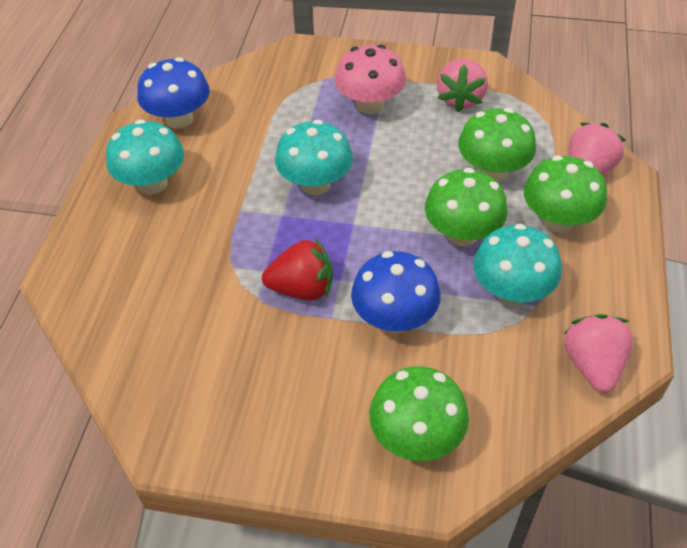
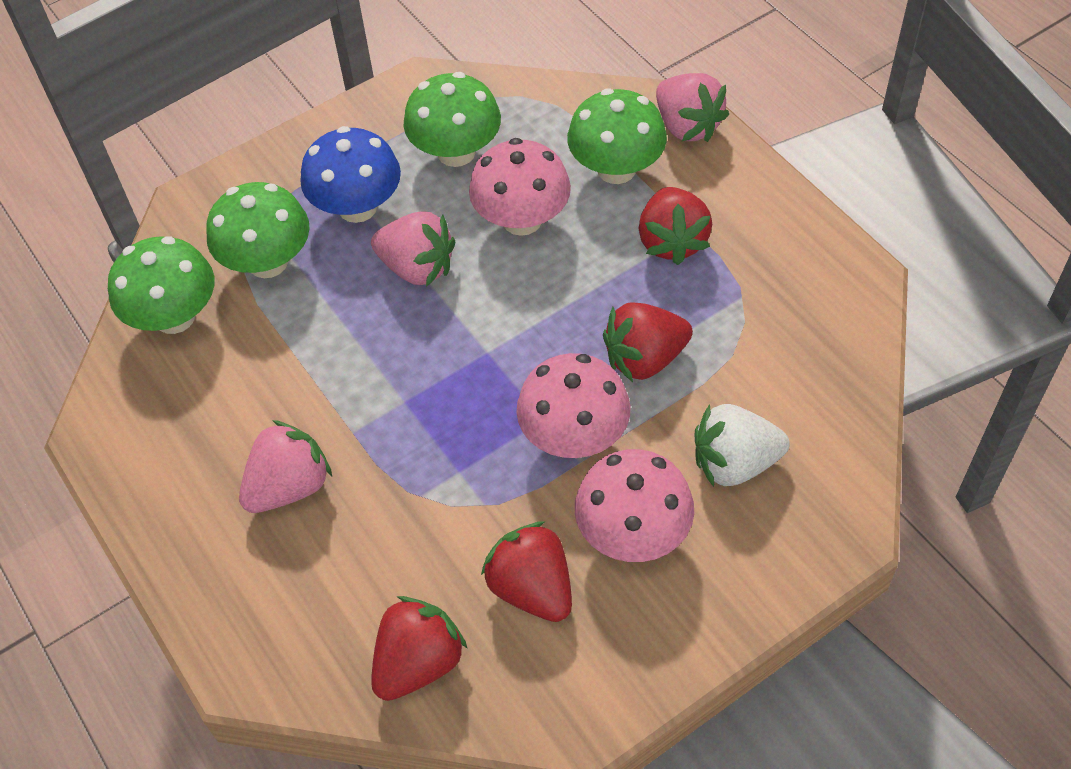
blue mushroom: [137,58,210,129] [351,251,441,333] = 2 -> [300,126,401,223] = 1
pink mushroom: [335,44,406,114] = 1 -> [469,138,571,236] [516,353,631,458] [575,449,694,562] = 3
red strawberry: [262,239,333,301] = 1 -> [371,596,468,701] [481,521,572,622] [603,302,693,382] [639,187,712,265] = 4
turquoise mushroom: [106,120,184,194] [275,120,353,195] [473,224,562,305] = 3 -> none = 0
white strawberry: none = 0 -> [695,404,790,487] = 1

